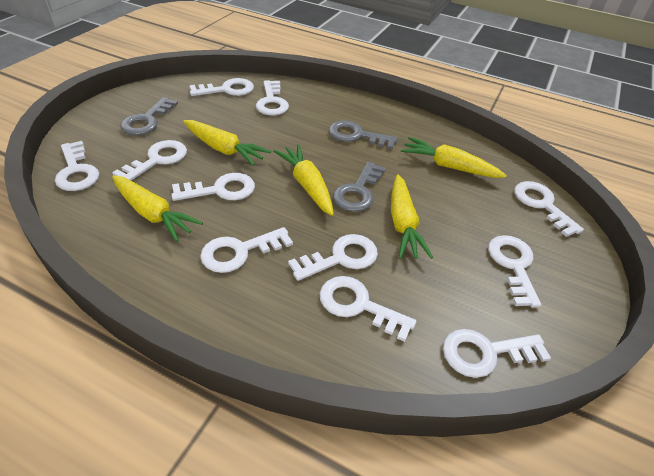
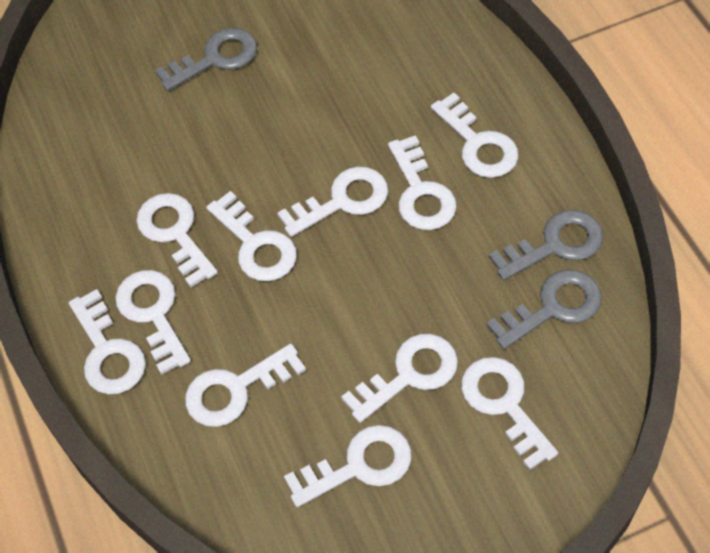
yellow carrot: [112,175,203,242] [183,120,271,166] [274,144,334,216] [391,175,433,259] [401,137,507,178] = 5 -> none = 0

